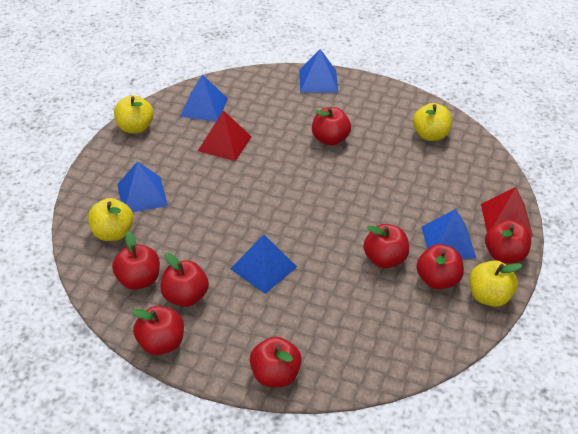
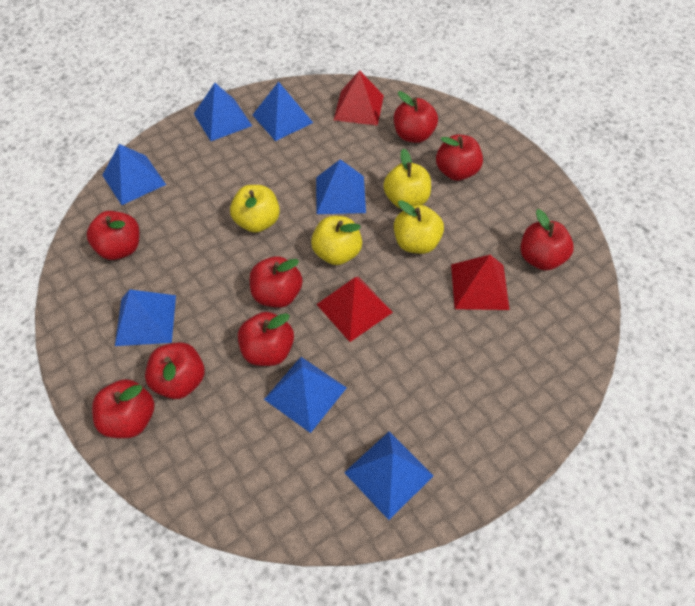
blue pyramid: [117,161,168,212] [180,75,228,122] [230,234,297,294] [299,49,338,93] [421,209,476,259] = 5 -> [102,144,166,205] [115,290,176,346] [194,83,252,141] [253,82,313,141] [264,357,347,433] [316,159,366,214] [344,432,434,520] = 7
red pyramid: [198,110,252,161] [481,187,533,237] = 2 -> [316,277,393,342] [334,70,384,126] [451,255,510,310] = 3

